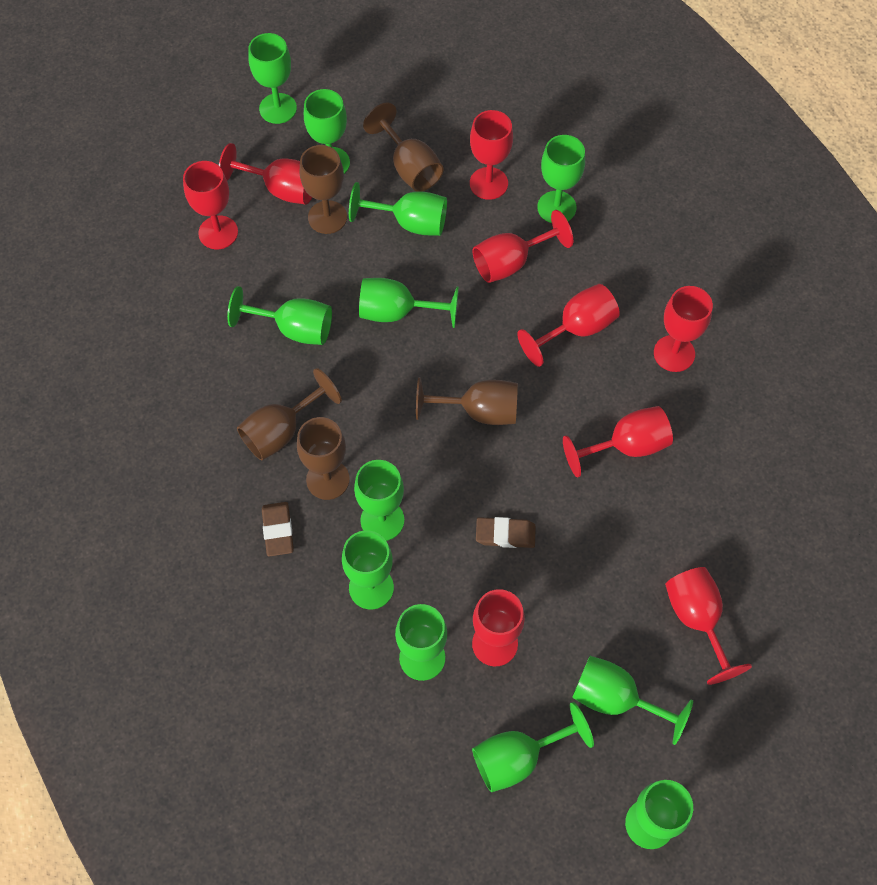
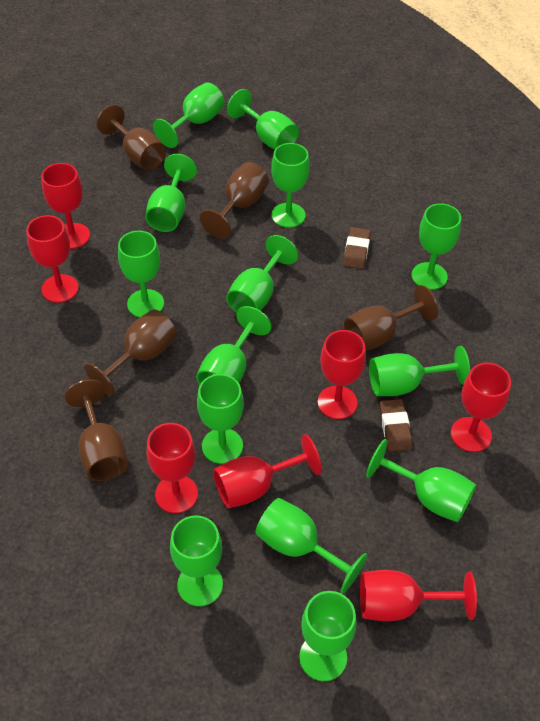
green goblet: [227,286,332,345] [248,33,297,124] [304,89,350,174] [342,530,394,609] [349,182,447,236] [354,460,404,541] [359,278,459,328] [395,604,447,681] [472,702,594,792] [537,135,585,223] [572,656,693,745] [625,780,693,849] = 12 -> [118,231,164,318] [145,154,197,232] [153,83,225,148] [170,515,223,607] [196,306,272,385] [197,374,244,464] [226,235,298,313] [227,89,299,150] [256,498,368,594] [271,143,310,228] [299,591,357,681] [366,439,476,522] [369,346,470,396] [412,203,461,290] = 14
red goblet: [183,161,238,249] [219,143,312,205] [470,110,513,200] [472,210,573,283] [472,589,525,666] [517,284,620,367] [563,406,673,477] [654,286,713,372] [665,567,752,685] = 9 -> [26,215,79,303] [41,163,90,249] [146,423,198,513] [213,434,322,508] [318,330,366,419] [360,570,477,621] [451,363,511,452] = 7

